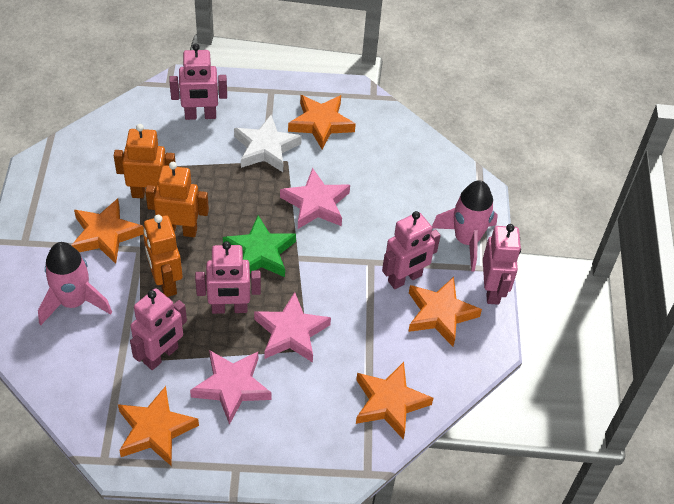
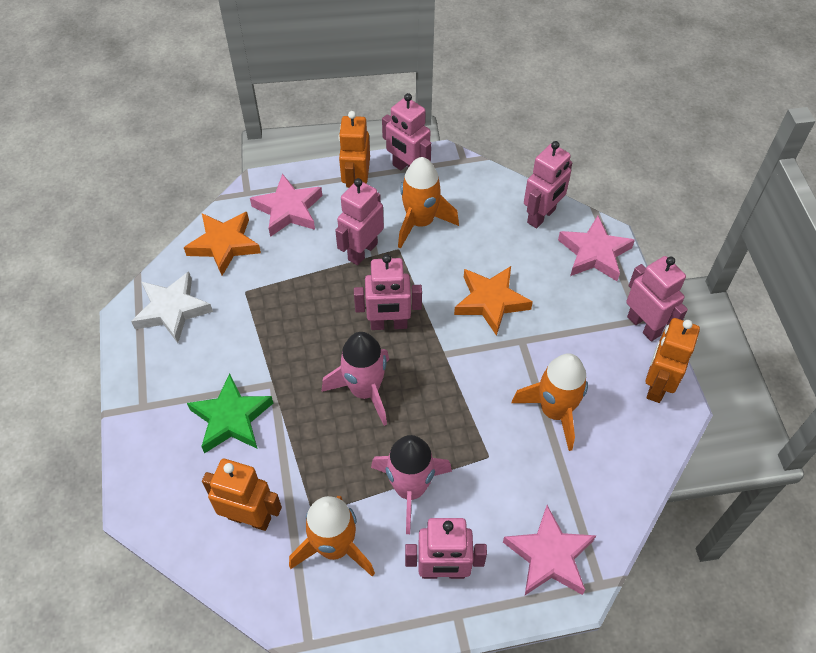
orange rocket: none = 0 -> [289,496,375,577] [398,157,459,249] [511,353,588,451] = 3
orange star: [71,198,144,264] [118,386,199,466] [288,95,356,150] [356,362,433,440] [408,277,482,347] = 5 -> [184,212,261,276] [454,266,533,336] = 2
pink robot: [130,288,187,370] [169,44,227,120] [195,241,261,314] [382,211,441,289] [483,224,521,305] = 5 -> [335,178,384,265] [354,254,422,330] [382,93,431,170] [405,518,487,579] [524,141,572,228] [626,256,688,342] = 6

